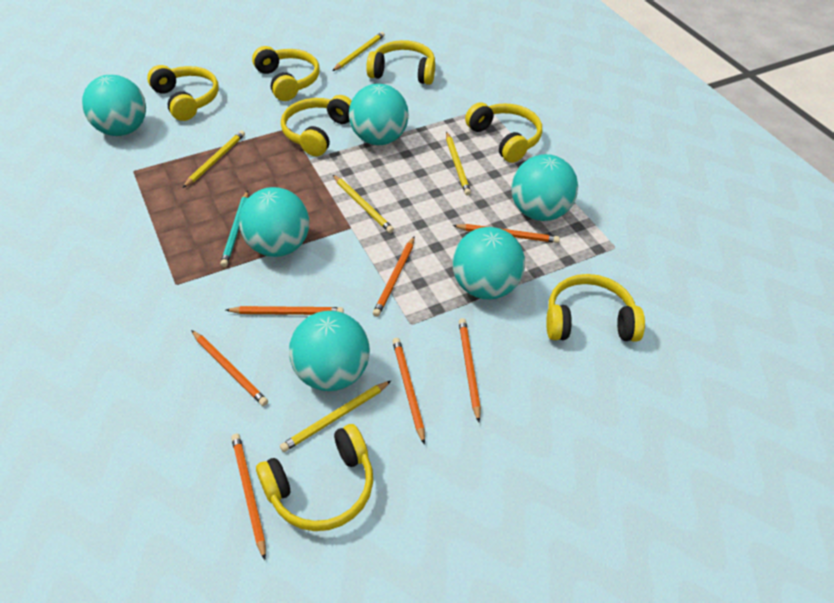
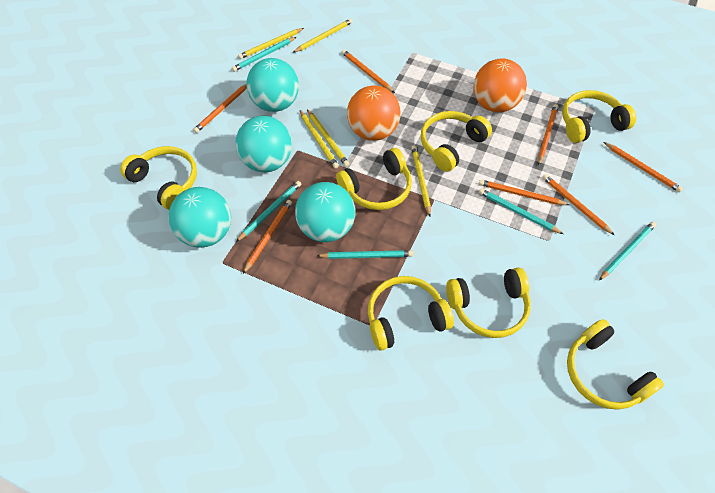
orange ball: none = 0 -> [347,86,401,141] [474,58,527,112] = 2
turquoise ball: [82,75,146,136] [239,187,309,257] [289,311,370,391] [349,84,409,145] [453,227,525,299] [511,154,578,221] = 6 -> [168,187,231,248] [235,116,292,172] [247,58,299,112] [295,182,355,242] = 4
turquoise pencil: [220,191,248,267] = 1 -> [232,37,296,72] [236,181,301,242] [317,250,414,259] [479,188,563,234] [599,222,656,280] = 5

